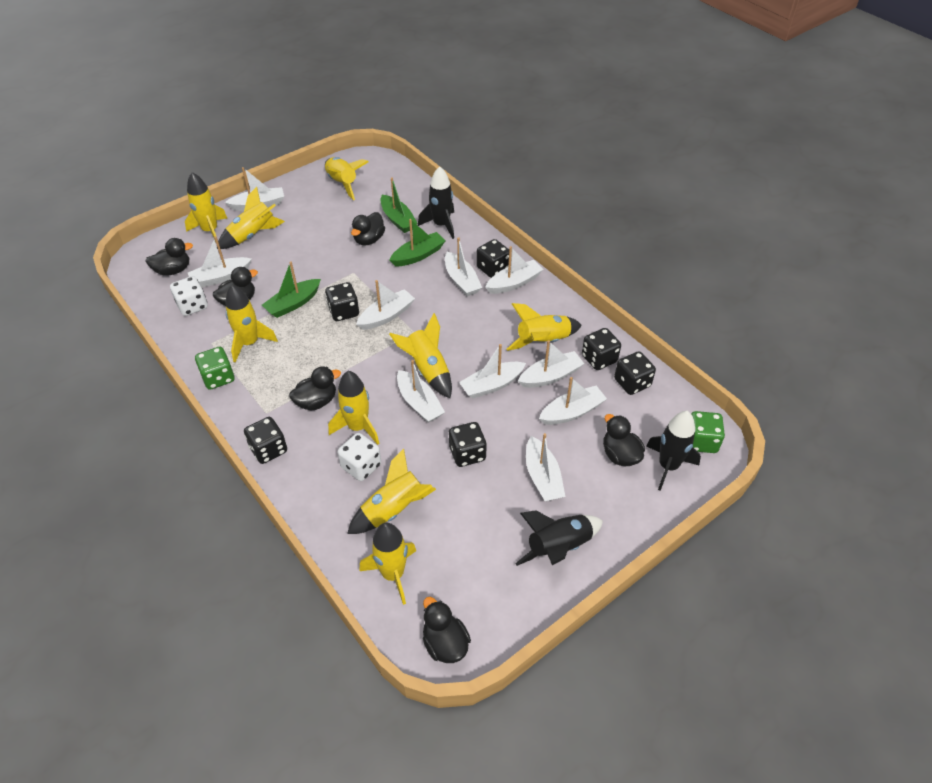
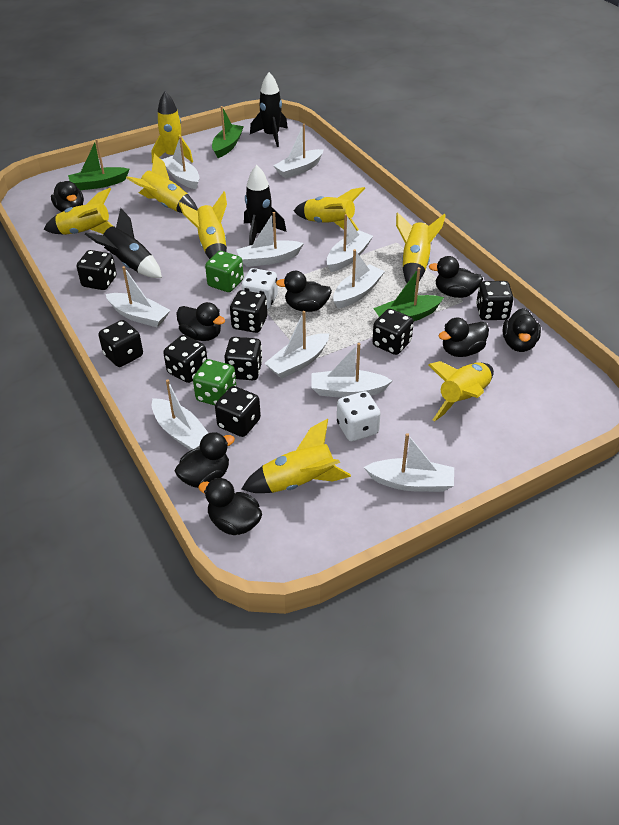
black dice: [244,417,287,464] [325,282,359,321] [449,422,487,467] [476,239,509,278] [582,328,621,370] [614,351,656,395] = 6 -> [77,250,117,290] [99,320,143,367] [163,335,207,383] [215,386,261,437] [224,337,263,380] [230,290,267,333] [372,309,414,355] [476,281,514,320] = 8
black duck: [145,238,193,276] [213,267,258,306] [289,366,341,410] [351,212,385,246] [423,597,471,663] [603,414,645,466] = 6 -> [51,181,84,212] [175,432,235,488] [176,302,225,341] [198,478,262,535] [276,271,332,312] [429,256,483,298] [438,318,489,357] [503,308,541,352] = 8
yellow rocket: [185,172,227,242] [217,187,285,249] [225,285,278,362] [325,157,368,200] [328,371,379,445] [347,448,436,534] [359,523,416,605] [389,313,452,398] [506,303,582,351] = 9 -> [44,188,113,235] [126,154,198,213] [152,91,193,163] [179,192,227,259] [242,419,351,493] [294,187,365,231] [396,212,446,283] [428,361,494,422] = 8

